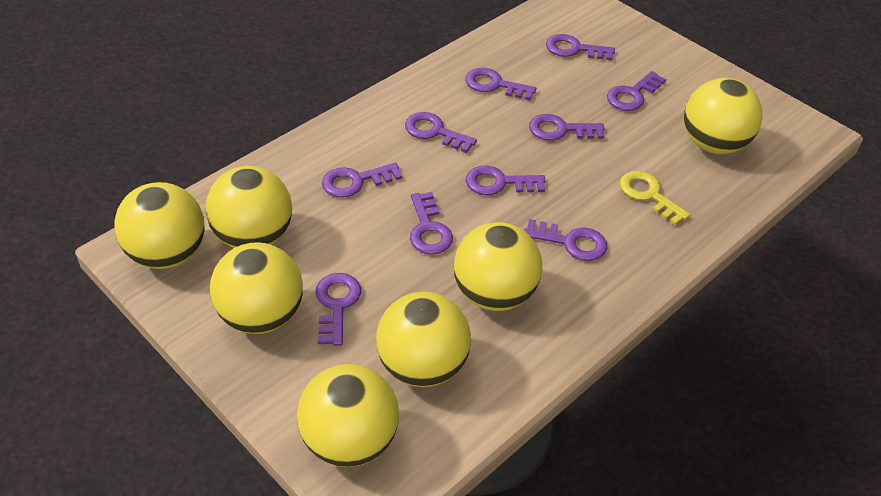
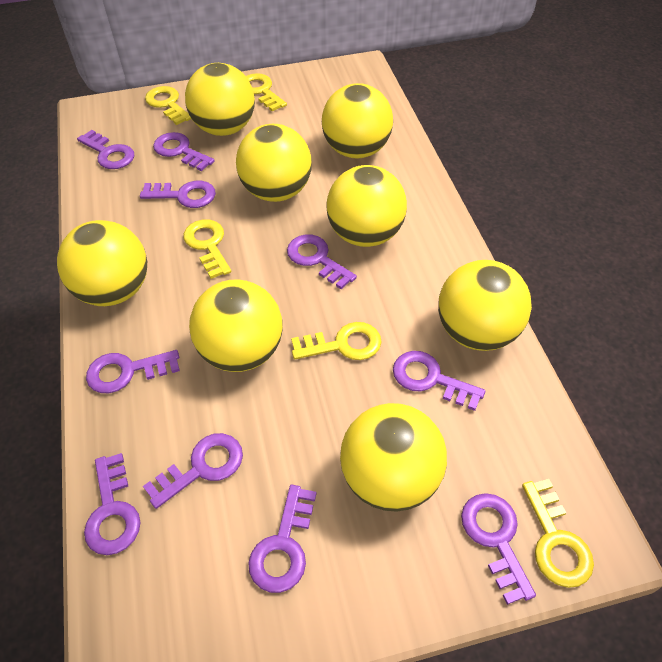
yellow ball: [114,182,205,269] [206,166,292,248] [210,242,303,334] [297,364,399,467] [376,292,471,387] [454,222,542,311] [684,78,762,154] = 7 -> [57,220,147,306] [185,63,255,136] [189,279,283,372] [236,124,312,202] [322,83,393,158] [326,165,407,247] [340,403,447,512] [438,260,532,351] = 8
yellow key: [620,170,690,225] = 1 -> [145,86,191,125] [183,219,231,279] [246,73,287,111] [291,322,382,360] [522,479,594,588] = 5

